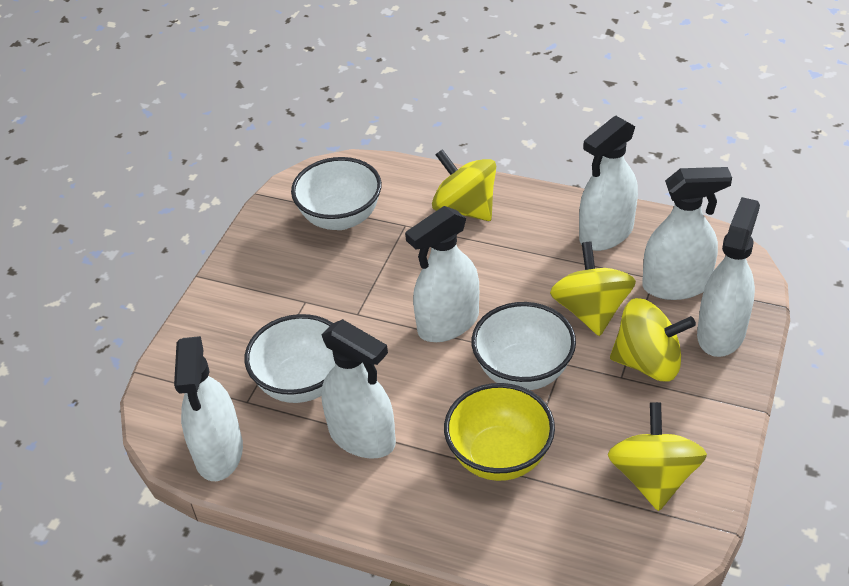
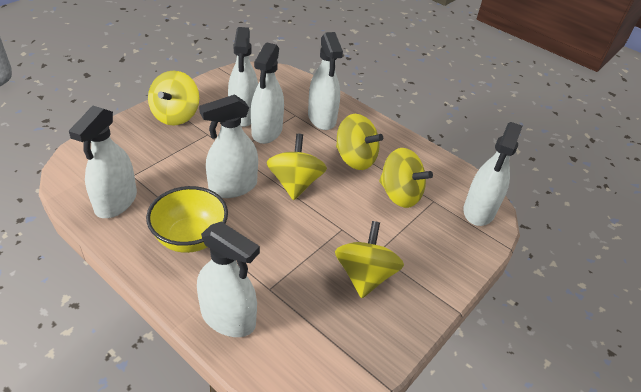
white bowl: [245,314,336,403] [291,157,382,230] [472,302,576,390] = 3 -> none = 0
white spray bottle: [174,336,243,481] [321,319,396,458] [405,206,479,342] [579,116,638,251] [642,167,732,300] [697,197,760,357] = 6 -> [69,106,137,218] [197,222,260,337] [199,95,258,198] [228,27,258,127] [251,42,284,144] [308,32,343,130] [463,122,522,226] = 7
yellow spinning top: [432,149,496,221] [550,241,636,336] [608,402,707,511] [610,298,696,381] = 4 -> [148,71,199,126] [267,134,327,200] [335,221,404,298] [336,114,383,170] [379,148,433,208] = 5

